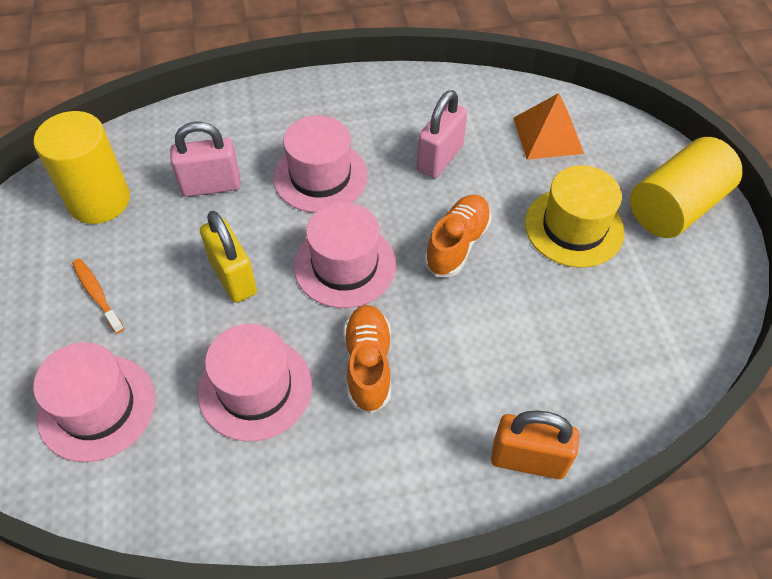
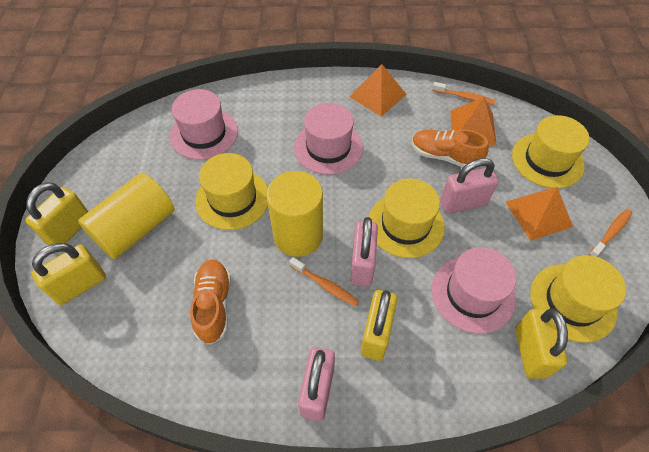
orange padlock: [491,410,579,479] = 1 -> none = 0
orange pyramid: [513,93,584,160] = 1 -> [349,64,407,117] [450,97,497,146] [505,187,573,241] = 3
orange toothbrush: [72,258,124,334] = 1 -> [289,257,359,307] [432,82,495,105] [589,209,632,257] = 3
pink hat: [33,342,155,462] [198,324,312,441] [273,115,368,213] [294,202,396,308] = 4 -> [170,89,238,160] [294,103,363,175] [431,247,516,334] = 3
pink padlock: [170,121,241,197] [417,90,467,179] = 2 -> [298,347,335,421] [350,217,378,286] [440,158,499,214] = 3
yellow hat: [525,165,624,268] = 1 -> [195,153,268,230] [369,179,445,258] [512,115,589,189] [530,255,626,343] = 4
yellow padlock: [200,211,257,303] = 1 -> [25,182,88,245] [32,243,106,305] [361,290,397,361] [515,308,568,379] = 4

